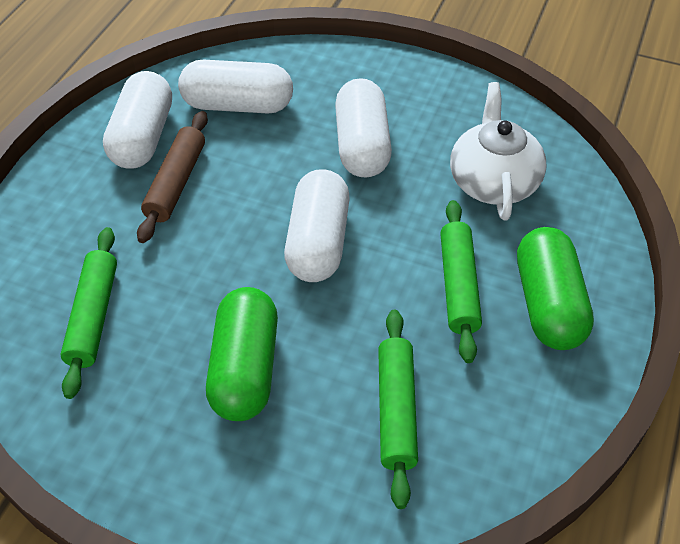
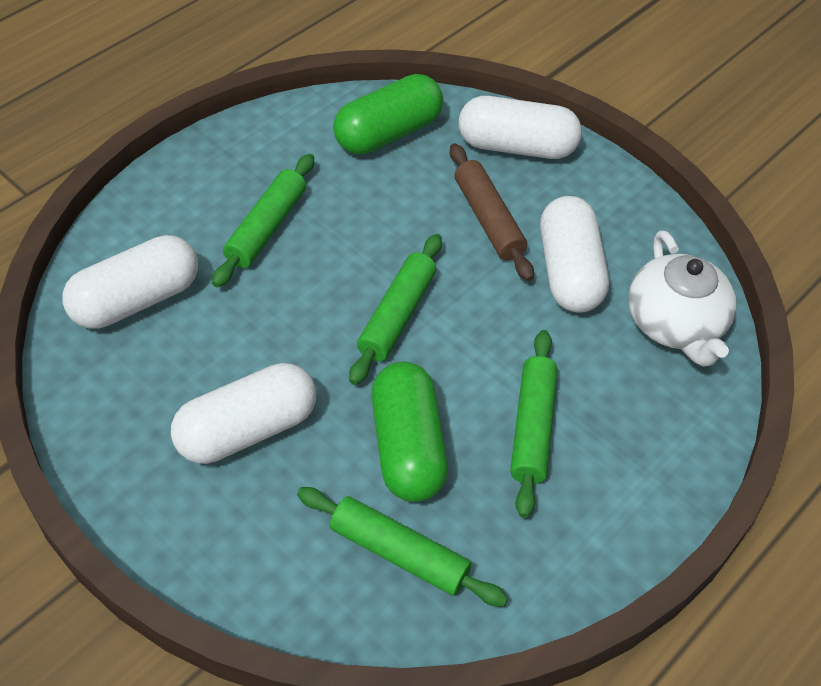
green rolling pin: [60,227,117,399] [378,310,418,509] [440,200,482,363] = 3 -> [212,154,314,288] [297,487,508,607] [349,234,442,385] [510,330,558,518] = 4

